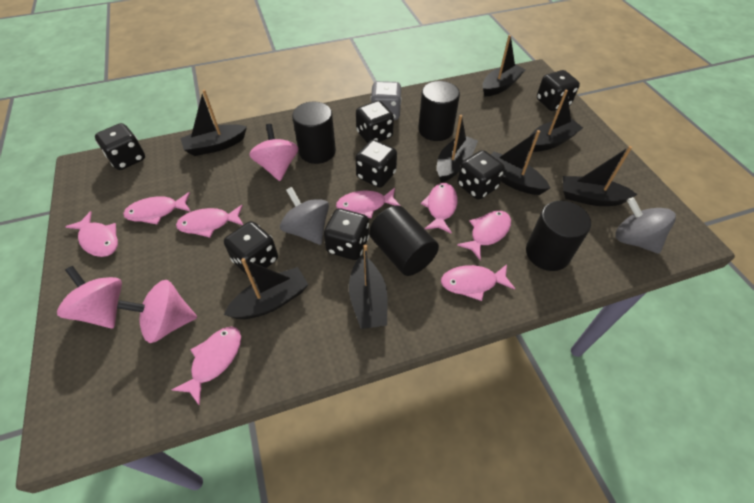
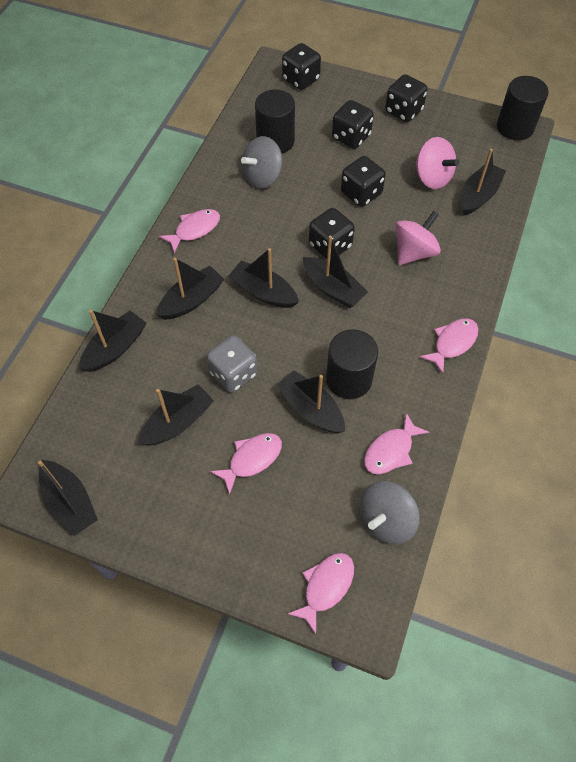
black cylinder: [292,101,336,164] [369,205,439,276] [418,81,460,141] [526,201,591,271] = 4 -> [255,89,295,154] [326,329,378,399] [497,76,549,140] = 3
black dice: [95,123,145,170] [224,221,278,277] [324,208,369,260] [355,140,397,188] [356,101,394,143] [458,150,504,199] [537,70,580,111] = 7 -> [282,43,321,90] [309,208,355,259] [332,100,374,149] [341,156,386,207] [385,74,427,122] = 5
pink fish: [65,211,118,257] [123,192,191,225] [172,327,241,406] [176,205,243,238] [336,188,401,218] [421,183,458,234] [441,264,515,301] [457,211,511,260] = 8 -> [159,209,220,253] [210,433,282,495] [287,553,354,634] [364,413,429,474] [420,318,479,374] = 5
pink spinning top: [57,266,122,328] [117,280,197,343] [249,124,298,181] = 3 -> [395,211,441,265] [416,137,459,189] = 2

